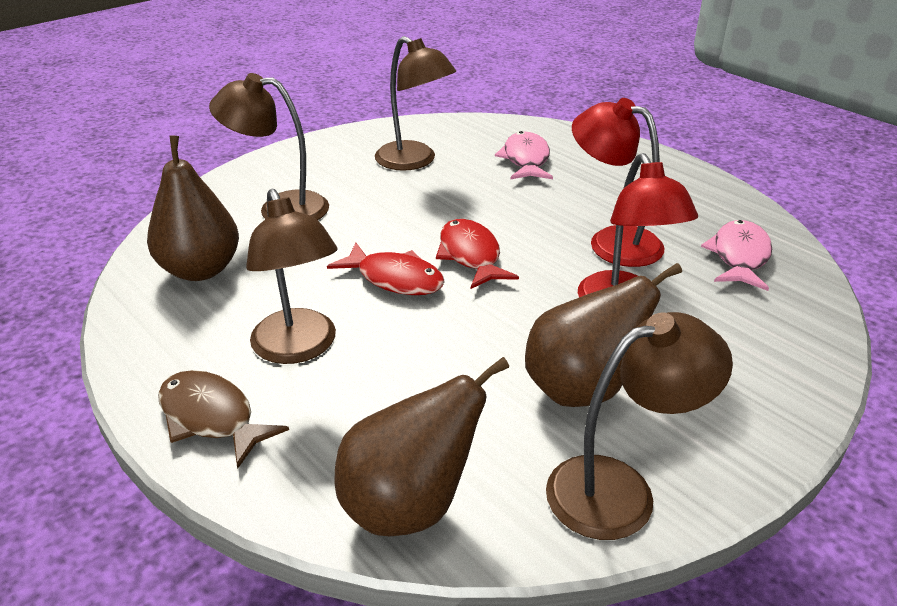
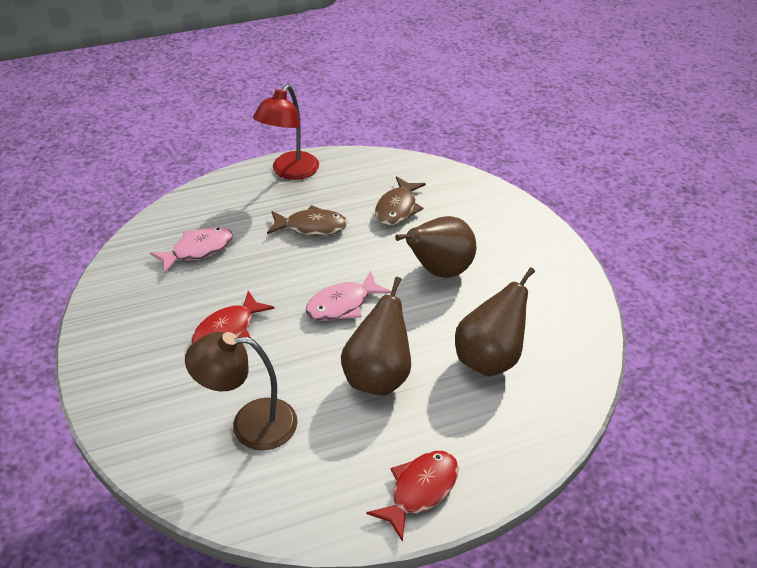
brown fish: [158,370,289,468] = 1 -> [267,205,348,236] [375,176,426,226] = 2
brown lamp: [209,73,329,220] [246,189,338,364] [375,36,456,171] [546,312,733,540] = 4 -> [185,332,297,451] = 1
red lamp: [572,98,665,267] [578,153,698,297] = 2 -> [253,85,319,180] = 1

